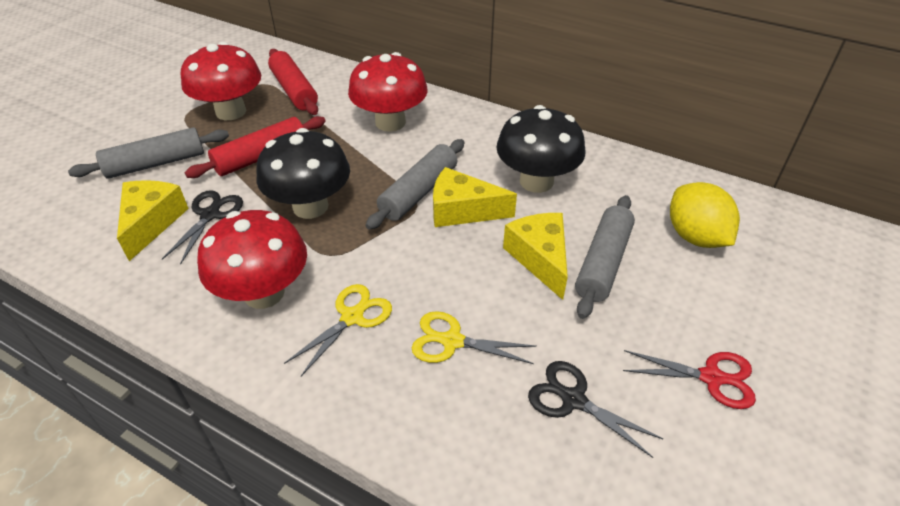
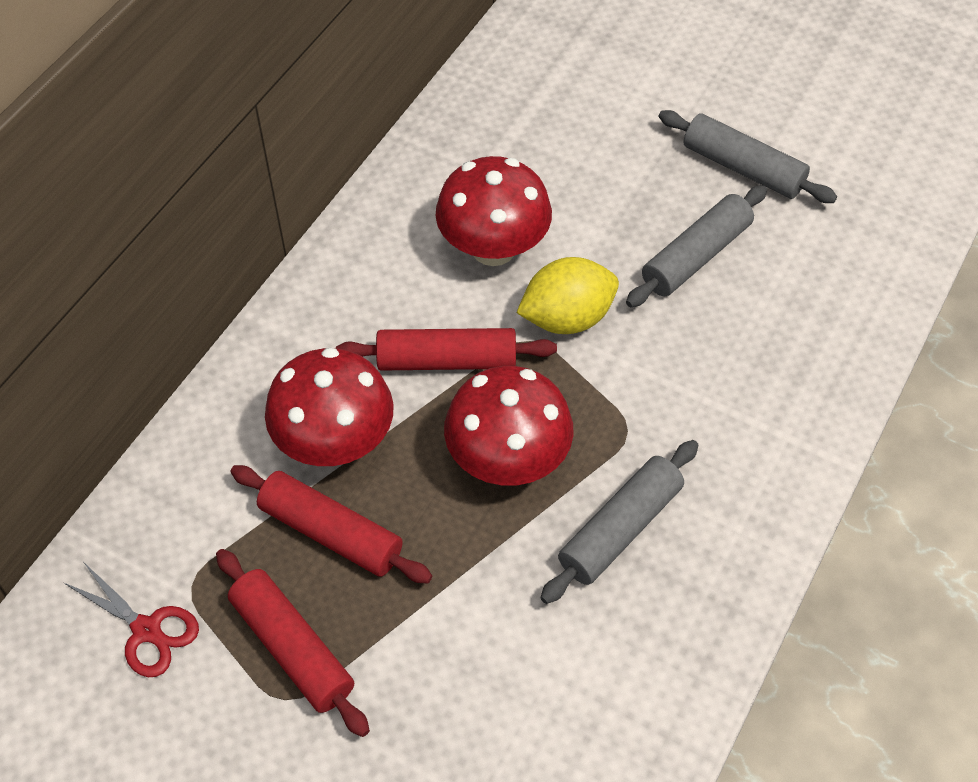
black mushroom: [256,128,350,219] [496,105,585,193] = 2 -> none = 0
black scissors: [162,190,243,265] [528,361,663,458] = 2 -> none = 0
red rolling pin: [185,116,325,178] [268,49,318,115] = 2 -> [216,549,370,737] [231,465,432,583] [336,328,557,371] = 3
yellow cheese: [117,180,189,261] [433,167,517,227] [503,213,568,300] = 3 -> none = 0
yellow scissors: [284,284,392,376] [412,311,537,364] = 2 -> none = 0

